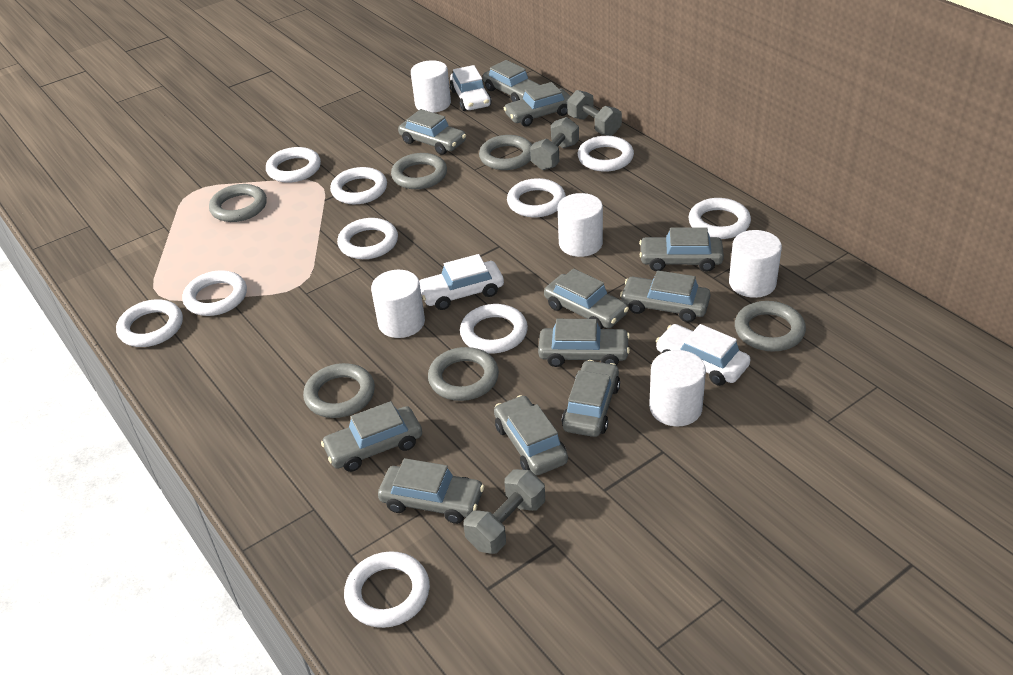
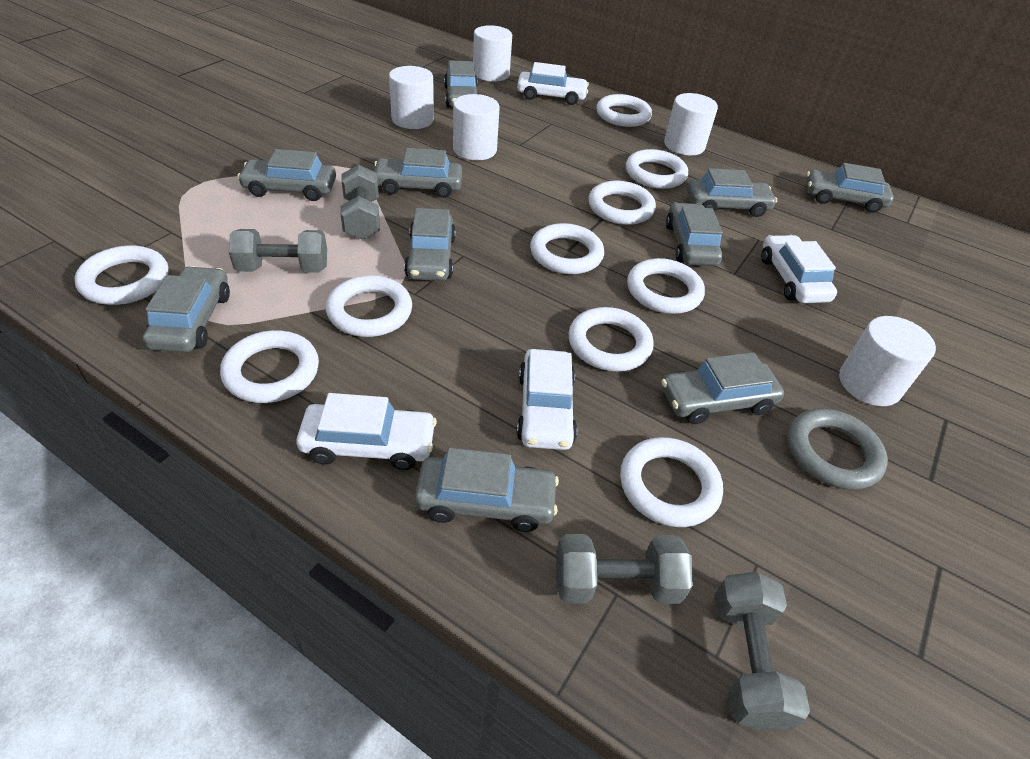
grey car: [321,401,422,472] [378,458,484,524] [398,109,466,155] [483,60,540,102] [494,395,568,475] [504,82,571,127] [538,319,630,367] [544,269,629,329] [562,360,620,437] [620,270,711,322] [639,227,724,272] = 11 -> [143,266,230,352] [237,149,336,201] [374,148,462,198] [404,208,456,281] [415,447,559,532] [444,60,479,108] [661,352,784,424] [666,203,723,266] [687,168,777,217] [806,163,894,213] = 10
grey dumbbell: [464,469,545,554] [530,117,579,170] [567,90,622,136] = 3 -> [229,229,327,272] [340,164,380,240] [556,534,693,604] [714,571,810,731] = 4
grey ring: [209,184,267,222] [303,363,375,418] [391,153,447,189] [428,347,499,401] [479,135,532,170] [735,301,806,351] = 6 -> [787,408,888,490] = 1
white car: [419,254,504,310] [450,65,492,111] [656,324,751,386] = 3 -> [296,393,437,470] [516,349,577,450] [517,62,589,105] [761,235,837,303] = 4

